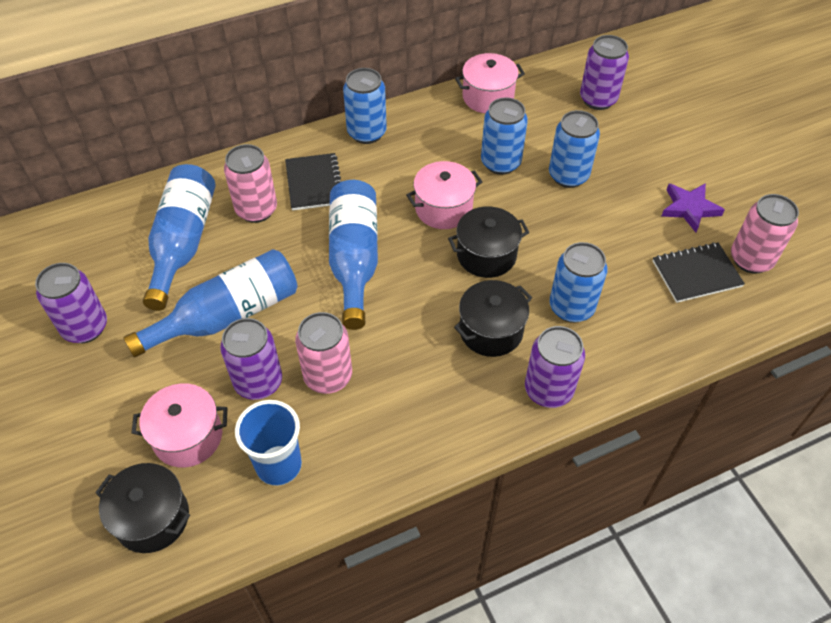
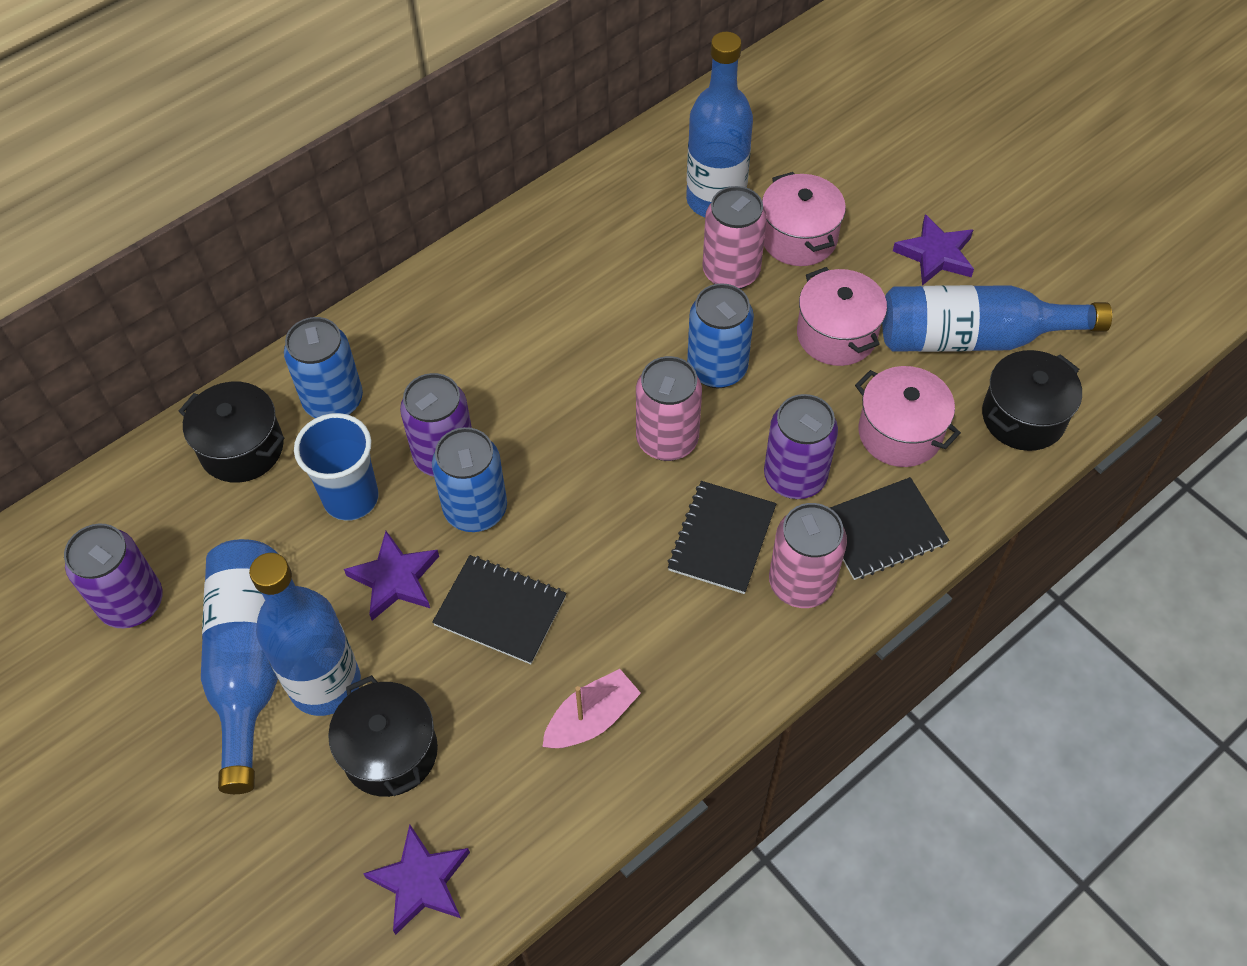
black notebook: [285,153,341,211] [653,242,745,303] = 2 -> [432,555,566,664] [668,481,776,594] [830,477,949,580] = 3
blue bottle: [123,249,297,358] [143,164,215,311] [329,180,378,330] = 3 -> [201,539,278,794] [249,553,361,716] [686,32,753,217] [882,285,1112,352] = 4
blue can: [343,68,387,144] [481,97,528,175] [549,110,600,188] [550,242,608,323] = 4 -> [284,317,363,418] [432,427,507,532] [687,283,754,388] = 3
pink boat: none = 0 -> [542,669,641,748] = 1
purple can: [35,263,107,343] [220,318,282,400] [525,326,585,408] [580,35,629,110] = 4 -> [64,524,162,628] [400,373,472,477] [764,394,838,499] = 3
purple star: [662,183,725,232] = 1 -> [344,531,439,621] [363,824,470,935] [893,214,974,285] = 3

